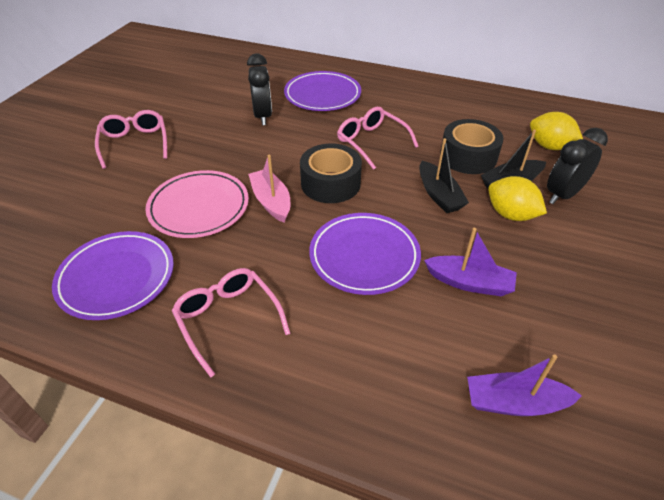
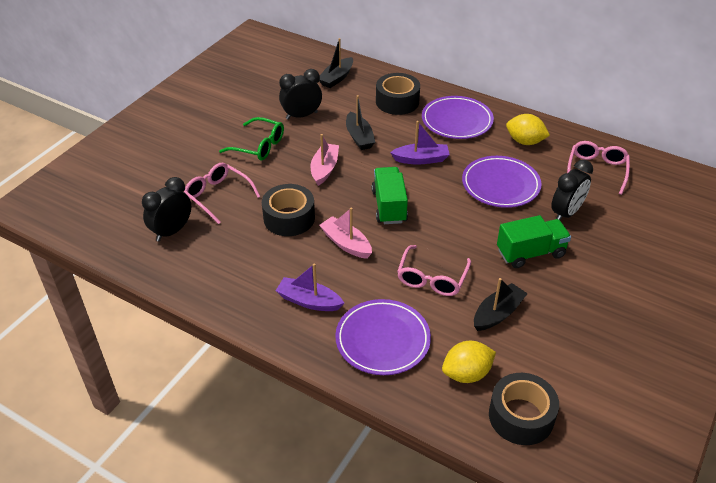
black boat: [419,138,469,213] [481,130,546,188] = 2 -> [319,38,353,88] [346,95,375,150] [474,278,528,331] = 3
black clock: [247,53,272,125] [547,128,608,204] = 2 -> [142,177,191,241] [279,69,322,120] [551,160,593,220] = 3
black tape: [300,143,362,203] [440,119,504,174] = 2 -> [262,184,315,236] [376,73,420,115] [489,373,559,445] = 3
green glasses: none = 0 -> [219,117,284,161] = 1
green truck: none = 0 -> [372,167,408,224] [497,215,571,268] = 2
pink boat: [248,155,290,223] = 1 -> [311,134,339,186] [319,207,372,259] = 2
pink plate: [145,170,249,238] = 1 -> none = 0

